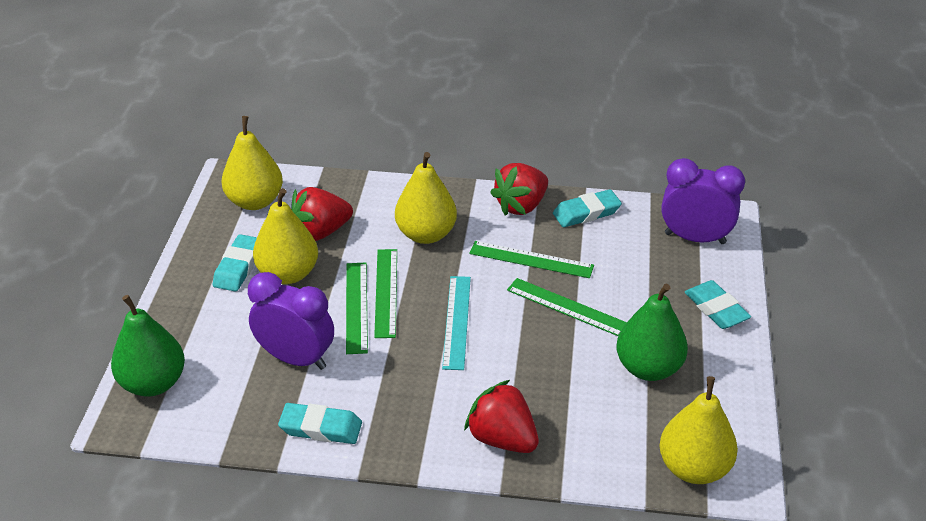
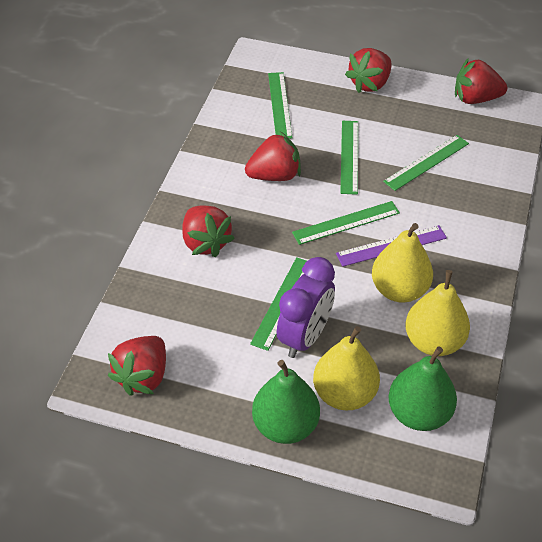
green ruler: [346,262,368,354] [374,249,397,338] [469,241,594,278] [507,278,627,336] = 4 -> [250,257,307,351] [268,72,293,139] [292,201,400,245] [340,121,358,195] [383,135,469,191] = 5
purple clock: [248,272,334,370] [661,158,745,244] = 2 -> [277,257,335,358] = 1
purple ruler: none = 0 -> [336,225,447,267] = 1
red strawberry: [291,187,353,241] [464,380,539,453] [490,163,548,216] = 3 -> [108,336,166,396] [182,205,235,258] [245,132,301,181] [345,48,392,93] [455,58,507,104] = 5
turquoise eraser: [213,234,257,292] [278,403,362,444] [553,189,622,227] [685,280,751,329] = 4 -> none = 0
turquoise ruler: [442,276,471,370] = 1 -> none = 0
yellow pear: [222,116,283,210] [253,188,318,284] [395,152,457,244] [659,376,738,484] = 4 -> [313,326,380,411] [372,223,433,302] [405,270,470,356] = 3

